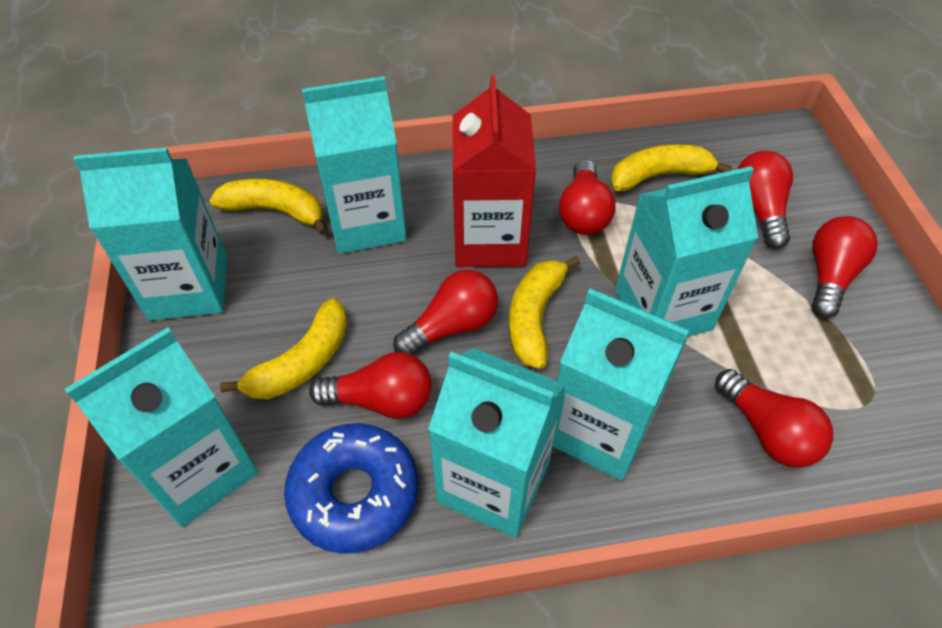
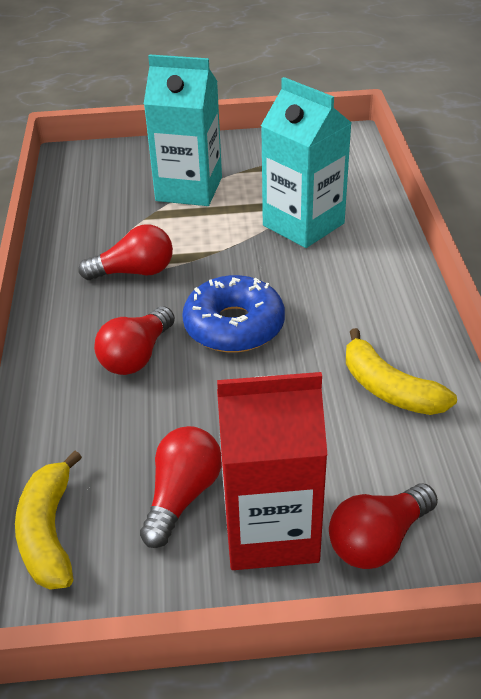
red light bulb: [309,352,432,419] [393,270,498,355] [559,159,616,235] [715,369,833,468] [737,151,793,249] [812,216,878,318] = 6 -> [78,224,173,280] [94,306,175,375] [140,426,222,548] [329,483,438,569] = 4
turquoise carton: [65,327,258,527] [73,148,227,320] [302,76,407,254] [428,348,566,538] [553,289,691,481] [615,166,758,337] = 6 -> [144,54,222,206] [261,77,351,248] = 2
yellow banana: [210,178,328,235] [220,298,347,399] [509,256,580,369] [611,144,732,191] = 4 -> [15,451,82,590] [346,328,457,415] = 2

